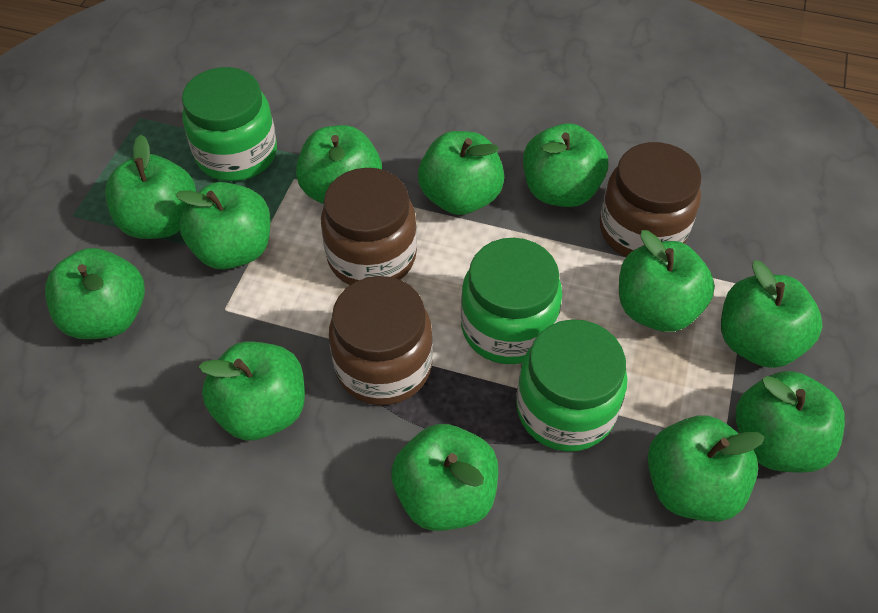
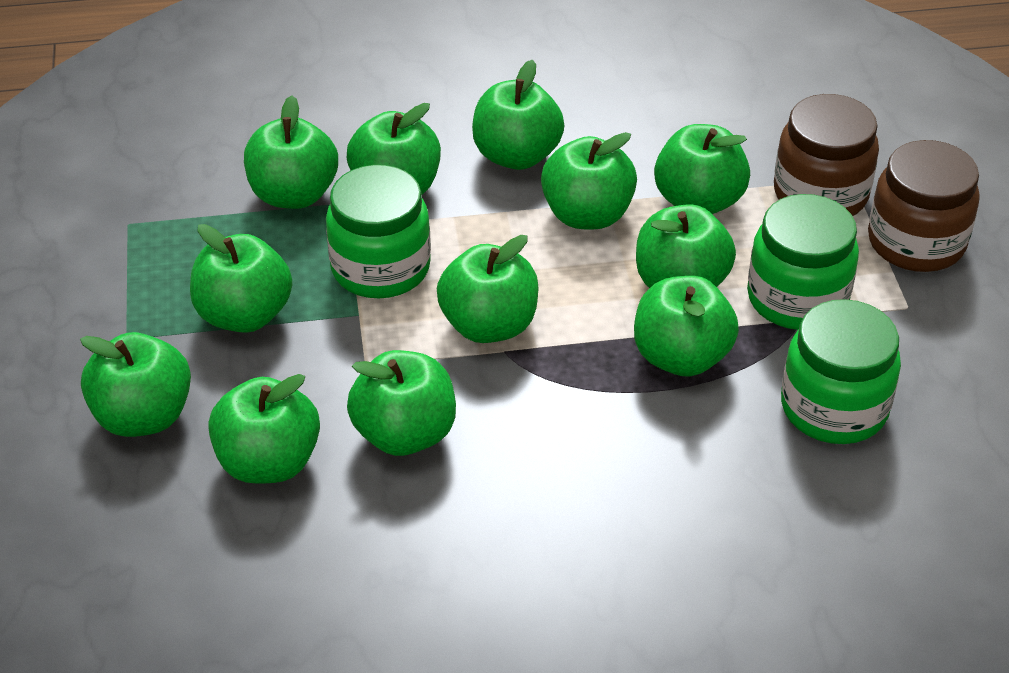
brown jar: [321,168,417,285] [329,276,433,405] [600,142,702,257] = 3 -> [774,94,879,216] [868,140,980,272] = 2

